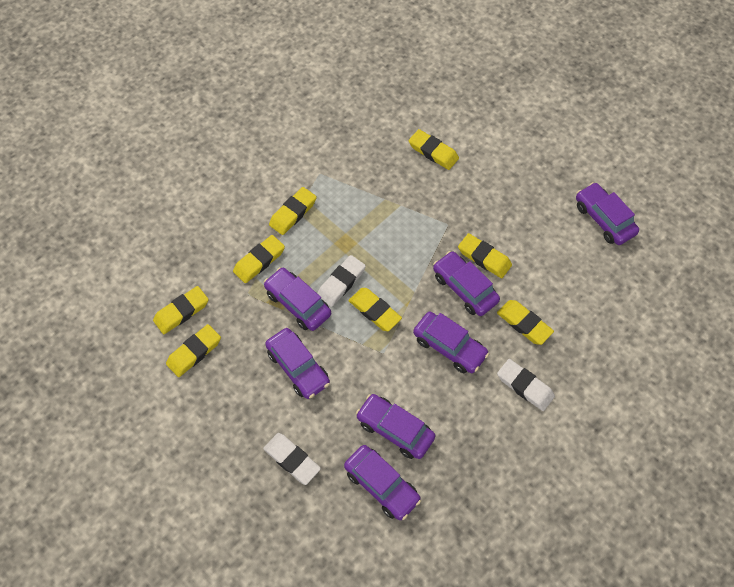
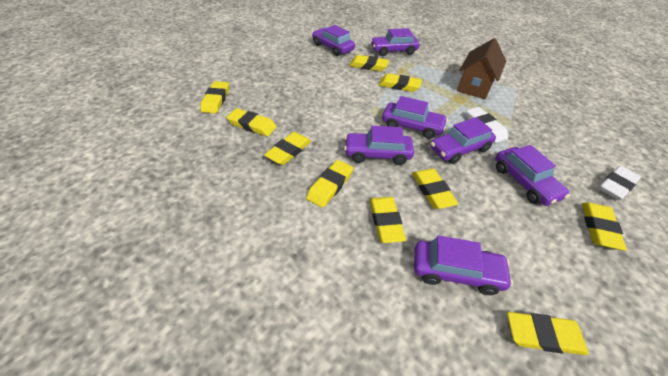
brown house: none = 0 -> [457,38,506,99] = 1
white eraser: [263,433,321,485] [317,255,366,307] [497,359,555,411] = 3 -> [466,107,508,143] [598,166,641,200] = 2
yellow eraser: [153,286,209,334] [166,324,221,377] [233,235,285,283] [269,187,317,235] [348,288,402,331] [409,129,459,170] [458,233,512,278] [497,300,554,345] = 8 -> [201,81,229,113] [227,108,277,136] [264,132,311,165] [306,160,353,208] [349,55,389,71] [370,197,406,243] [379,73,422,92] [412,168,458,209] [507,312,589,355] [582,202,627,251] = 10

